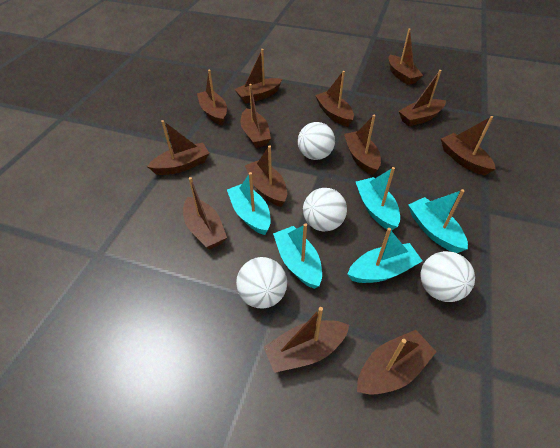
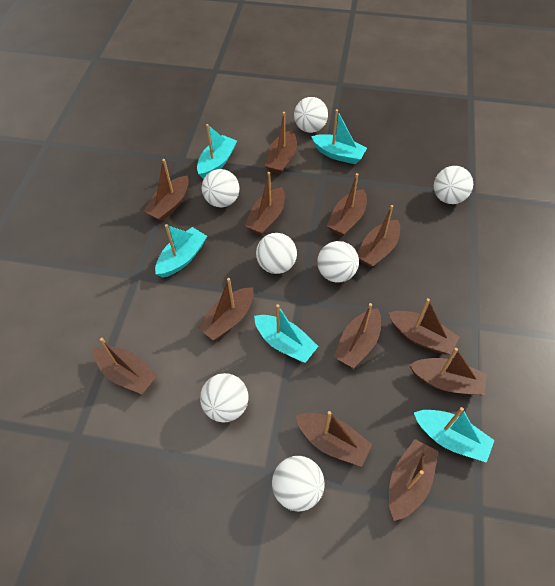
brown boat: [147,120,209,175] [183,177,227,250] [197,70,227,125] [234,49,282,104] [240,84,271,148] [245,145,287,207] [264,307,349,373] [315,71,354,127] [344,115,381,176] [357,330,436,395] [388,28,423,85] [399,70,446,126] [441,116,496,175] = 13 -> [94,338,157,394] [143,159,189,222] [197,278,254,340] [245,172,285,235] [265,112,297,175] [296,411,373,467] [327,173,367,237] [334,303,381,368] [357,205,400,268] [389,298,459,355] [389,439,439,521] [409,348,487,395] = 12
white ball: [236,257,287,308] [298,122,335,160] [303,188,347,232] [420,251,475,302] = 4 -> [200,373,249,422] [202,169,239,207] [256,233,297,274] [272,456,325,512] [294,97,328,133] [317,241,359,283] [434,166,473,204] = 7

